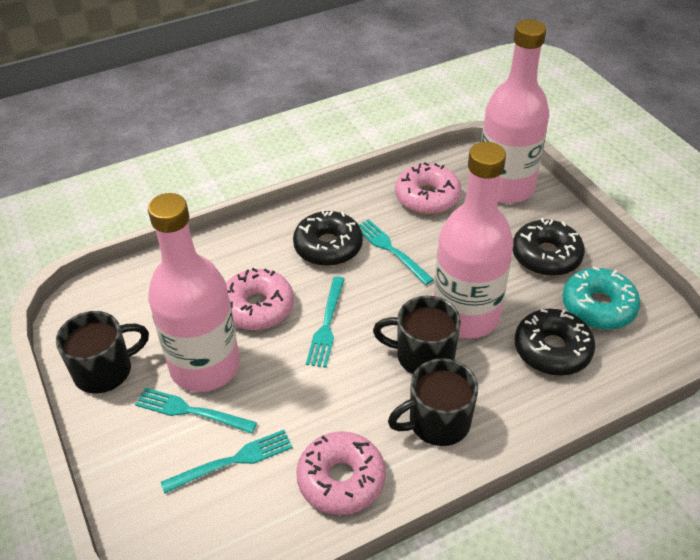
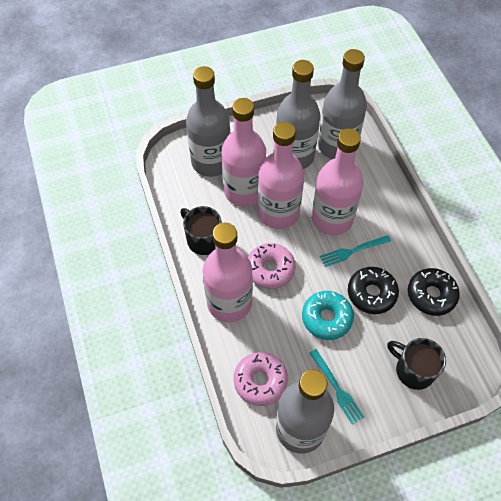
black donut: [293,210,363,266] [513,218,585,276] [515,309,595,376] = 3 -> [348,267,399,314] [408,268,460,316] = 2
black mug: [56,311,149,394] [373,296,461,374] [388,358,478,446] = 3 -> [180,206,222,255] [387,338,446,390] = 2
grey bottle: none = 0 -> [186,66,230,177] [276,60,320,169] [276,369,334,454] [318,49,367,159] = 4
pink bottle: [148,193,240,392] [434,142,513,339] [481,19,549,204] = 3 -> [202,223,253,322] [221,98,266,207] [258,122,304,229] [312,128,363,235] = 4
pink donut: [226,268,294,330] [296,431,386,515] [395,162,461,214] = 3 -> [234,352,288,406] [248,243,296,289] = 2
turquoise fork: [135,388,257,434] [161,430,293,494] [306,276,345,368] [359,219,434,285] = 4 -> [309,349,364,425] [320,235,391,267] = 2

